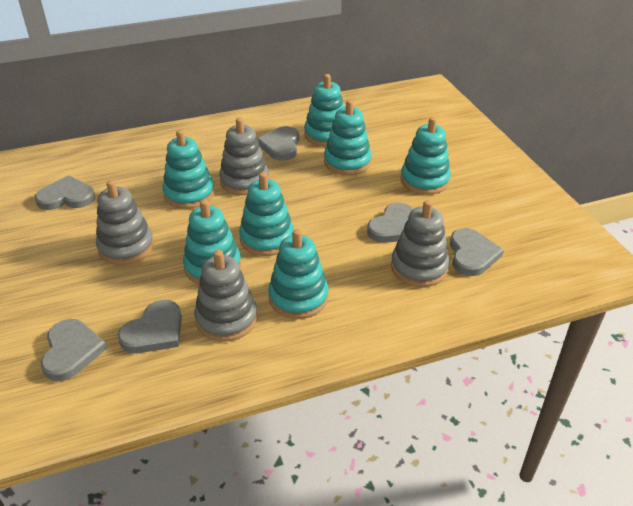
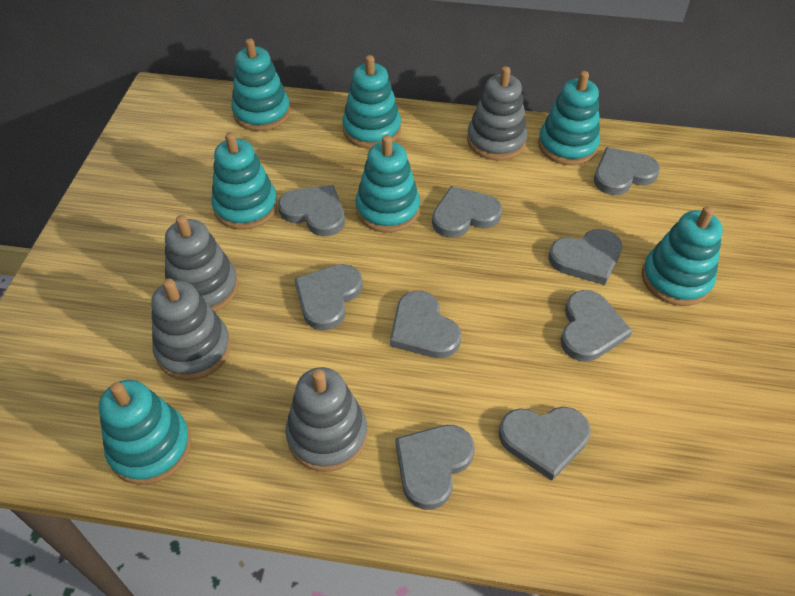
grey heart: [35,175,95,210] [41,319,107,381] [118,300,182,353] [257,126,299,161] [367,203,413,243] [450,228,504,276] = 6 -> [278,185,345,236] [295,264,363,330] [390,291,461,358] [396,425,475,510] [432,186,502,238] [499,407,590,481] [548,229,622,285] [560,290,632,362] [594,147,660,195] = 9

